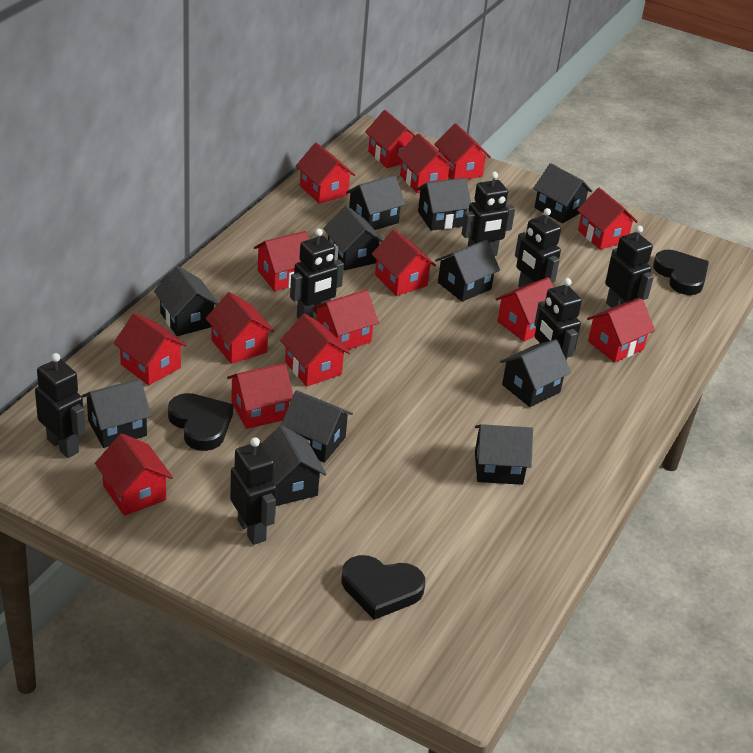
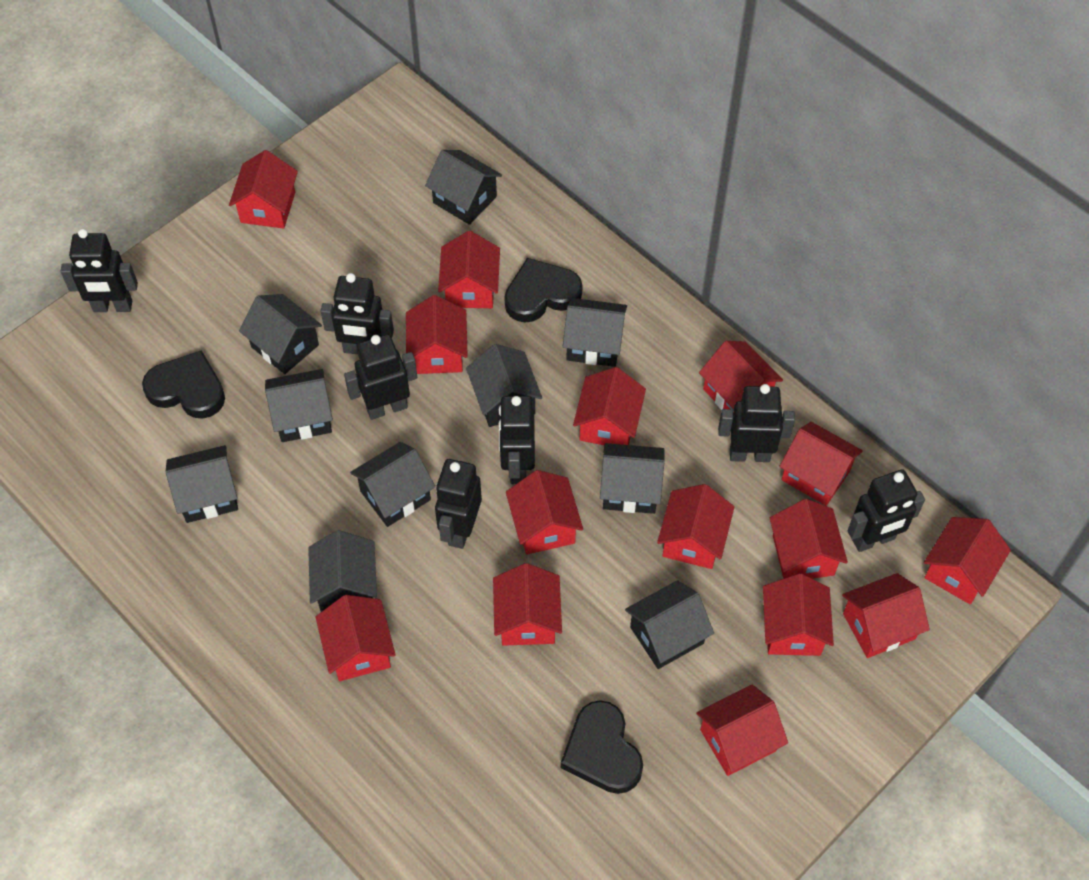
black house: [82,379,152,448] [154,266,218,336] [262,426,326,506] [280,390,353,463] [323,205,383,270] [346,175,406,230] [416,178,471,231] [435,240,500,302] [475,424,533,485] [500,339,571,407] [533,163,592,223] = 11 -> [166,445,238,523] [239,294,322,374] [265,369,333,442] [308,530,377,612] [350,442,435,527] [425,150,502,225] [466,344,542,427] [563,298,627,367] [600,443,665,514] [625,580,714,669] = 10

